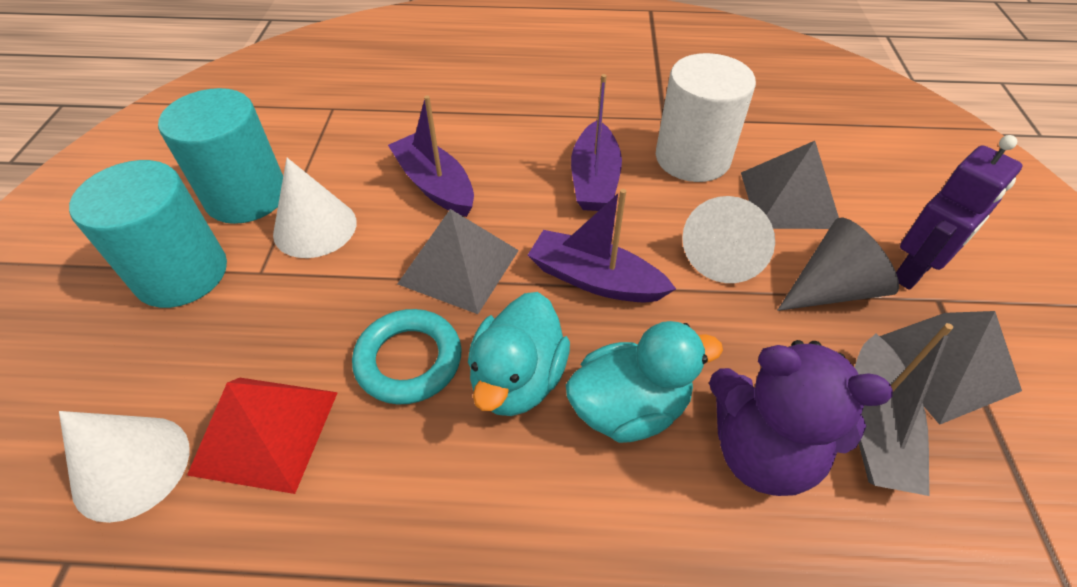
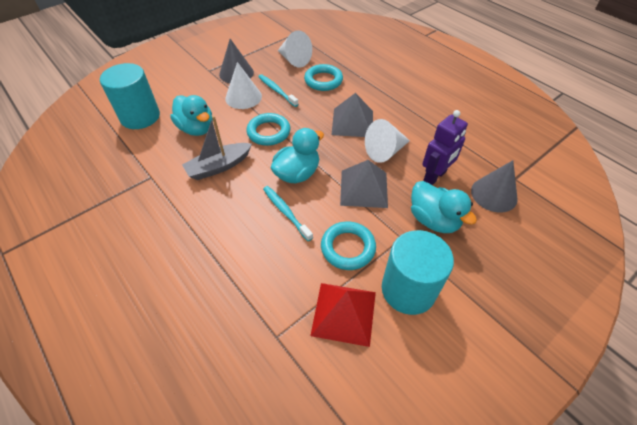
grey cone: [778,218,899,311] = 1 -> [219,39,254,83] [471,160,518,212] = 2
grey pyramid: [397,209,519,314] [741,141,839,229] [880,311,1022,425] = 3 -> [332,93,373,137] [340,160,388,208] = 2
purple boat: [388,95,474,217] [528,189,676,303] [571,74,622,211] = 3 -> none = 0
purple teddy bear: [709,340,893,496] = 1 -> none = 0
turquoise duck: [468,292,570,416] [566,321,723,443] = 2 -> [170,95,213,136] [271,128,324,183] [411,181,477,233] = 3
turquoise ring: [352,309,462,404] = 1 -> [246,113,290,146] [304,64,343,91] [321,222,376,270] = 3
turquoise toothbrush: none = 0 -> [258,74,299,107] [263,186,313,241] = 2
white cylinder: [656,53,756,182] = 1 -> none = 0

